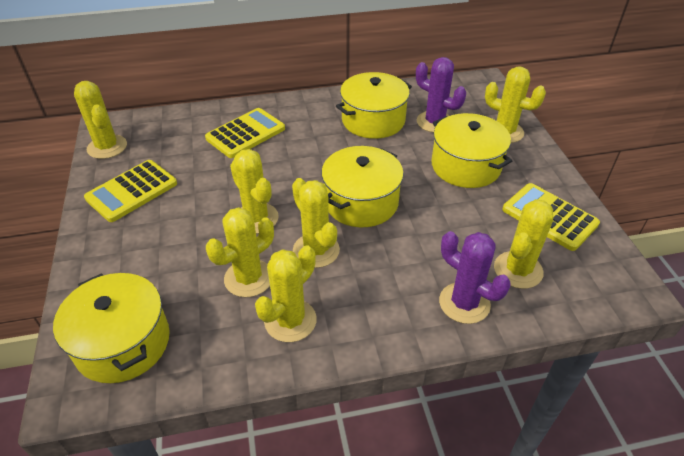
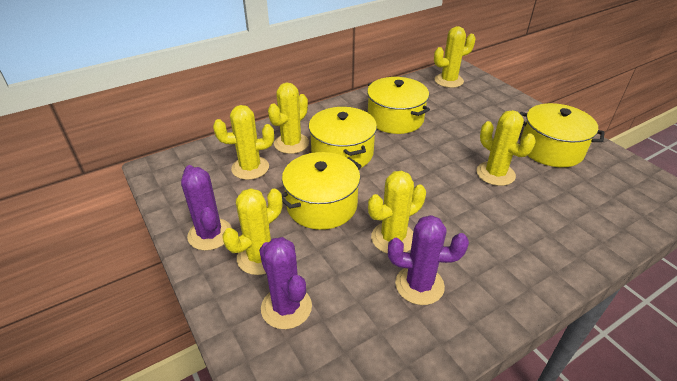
purple cactus: [416,57,466,133] [439,231,511,324] = 2 -> [181,165,232,251] [259,237,312,329] [388,215,469,305] = 3
yellow cactus: [74,81,127,159] [206,207,274,297] [230,149,279,234] [255,245,317,342] [292,178,340,268] [485,66,546,143] [494,199,553,289] = 7 -> [213,105,274,180] [223,188,282,275] [268,83,309,154] [368,171,426,254] [434,26,476,88] [477,110,535,186] = 6
yellow calculator: [84,160,177,222] [205,108,285,158] [502,183,600,251] = 3 -> none = 0

